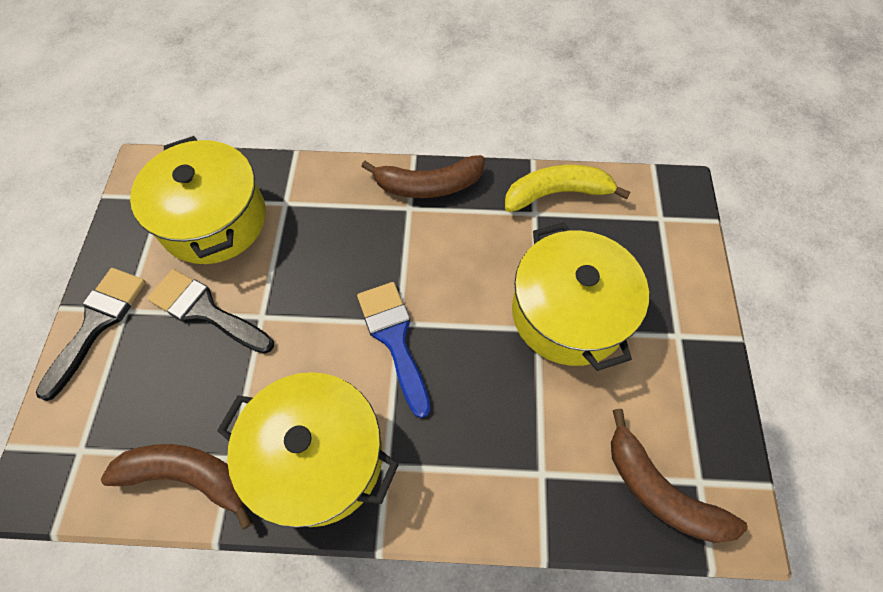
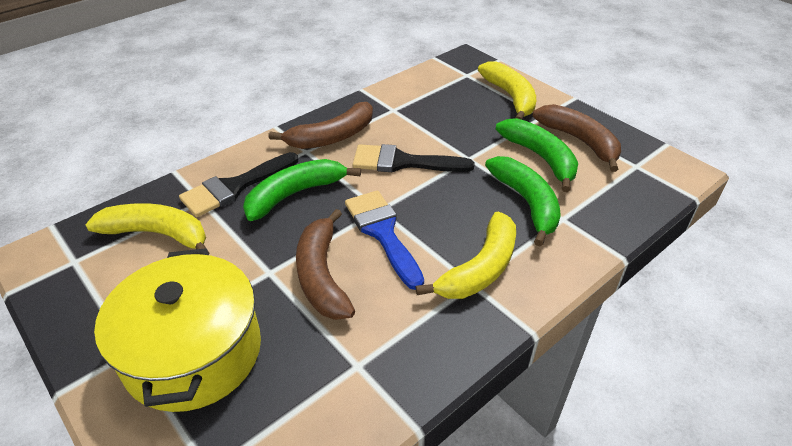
green banana: none = 0 -> [243,159,361,221] [485,156,561,246] [495,118,578,192] = 3
yellow banana: [505,165,631,212] = 1 -> [85,203,209,254] [416,212,516,299] [478,61,536,120] = 3
yellow pot: [130,136,266,264] [217,372,399,528] [512,222,649,371] = 3 -> [94,248,261,412] = 1

